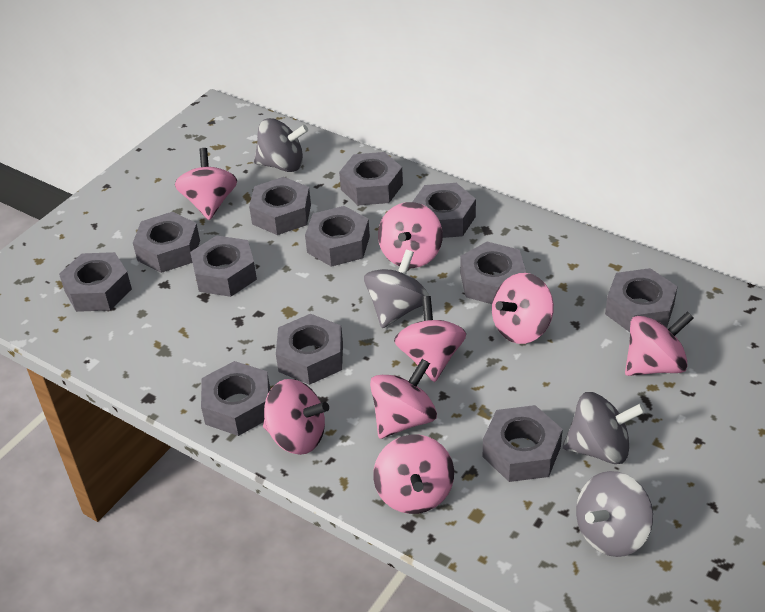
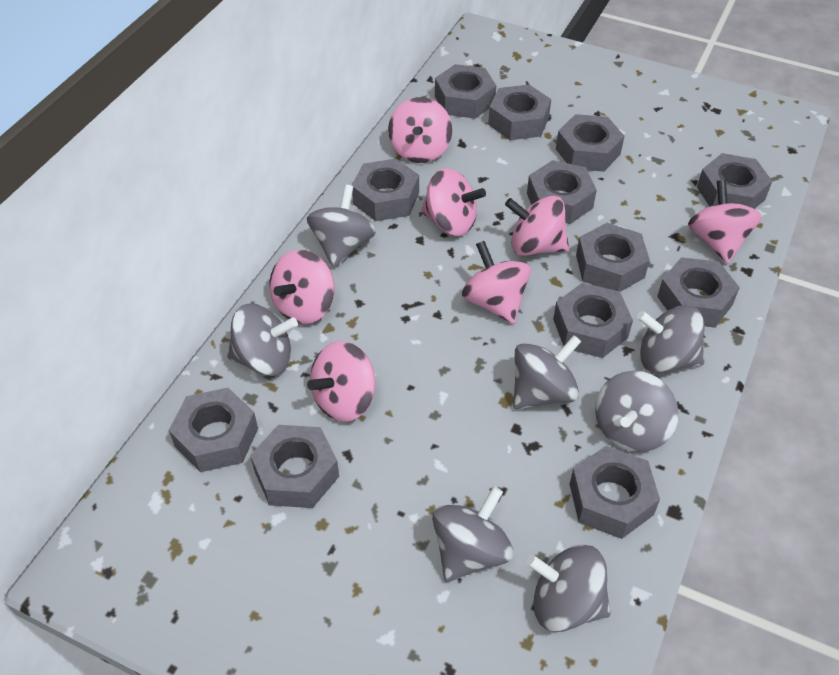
grey spinning top: [254,118,308,172] [364,250,429,328] [563,392,645,464] [576,471,653,557] = 4 -> [227,304,298,376] [307,185,376,268] [432,486,513,582] [513,335,581,409] [526,545,611,632] [595,371,679,452] [637,305,704,373] = 7
pink spinning top: [175,148,237,220] [263,379,329,455] [370,359,437,439] [373,435,454,514] [378,202,443,268] [394,296,466,382] [492,273,554,344] [625,312,693,376] = 8 -> [269,250,334,324] [307,341,375,422] [388,97,452,163] [421,168,486,236] [462,241,531,324] [505,196,569,256] [688,180,762,264] = 7

